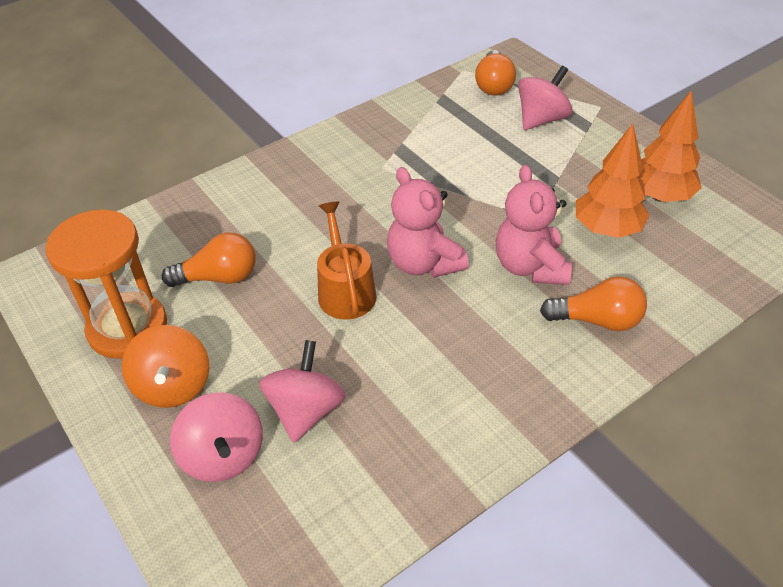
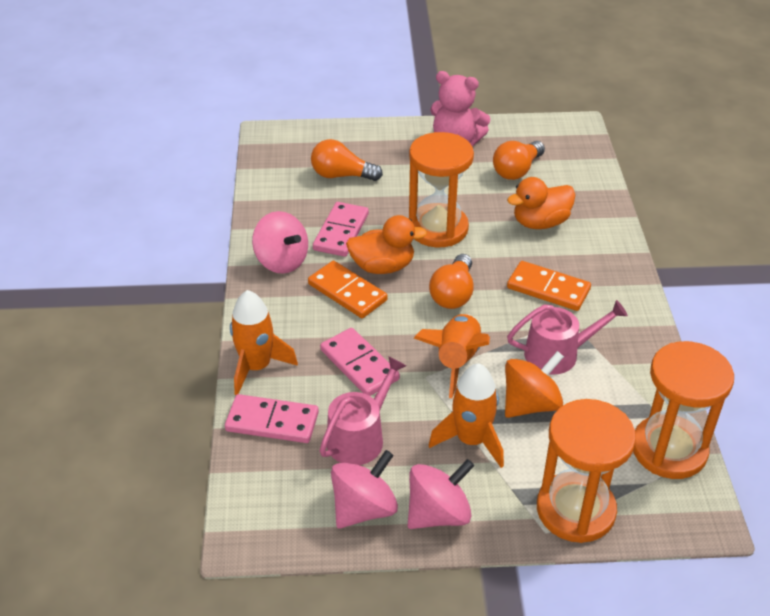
orange domino: none = 0 -> [308,261,388,318] [507,261,591,311] = 2
orange duck: none = 0 -> [346,215,427,274] [507,177,575,229] = 2
orange hourglass: [45,209,167,359] = 1 -> [409,132,474,247] [537,399,636,543] [633,341,734,479] = 3
orange rocket: none = 0 -> [230,290,298,395] [414,314,490,398] [429,363,504,468] = 3
orange tree: [576,124,650,238] [639,90,702,202] = 2 -> none = 0
orange watering can: [317,202,377,320] = 1 -> none = 0
pink domino: none = 0 -> [225,394,319,443] [313,202,369,257] [320,328,400,396] = 3
pink teddy bear: [387,167,469,278] [496,165,572,285] = 2 -> [430,71,490,146] = 1
pink watering can: none = 0 -> [319,357,406,465] [507,300,628,375] = 2

